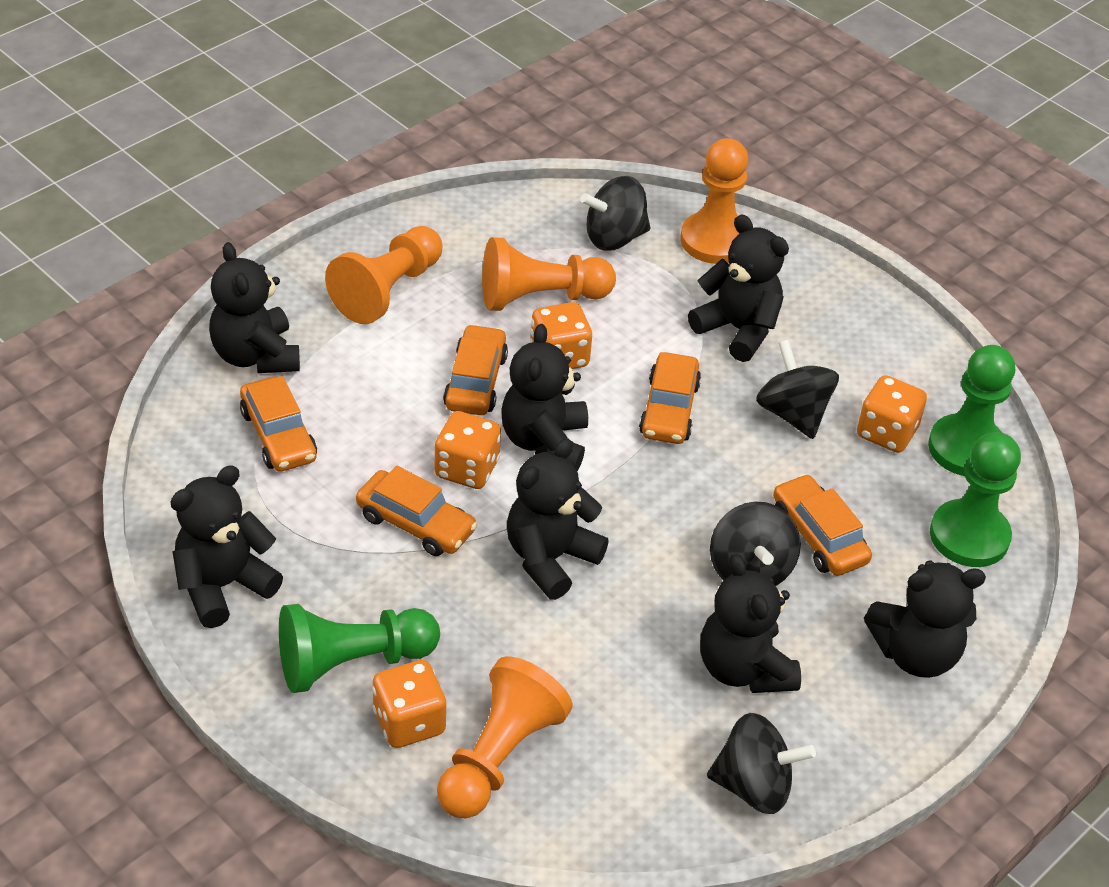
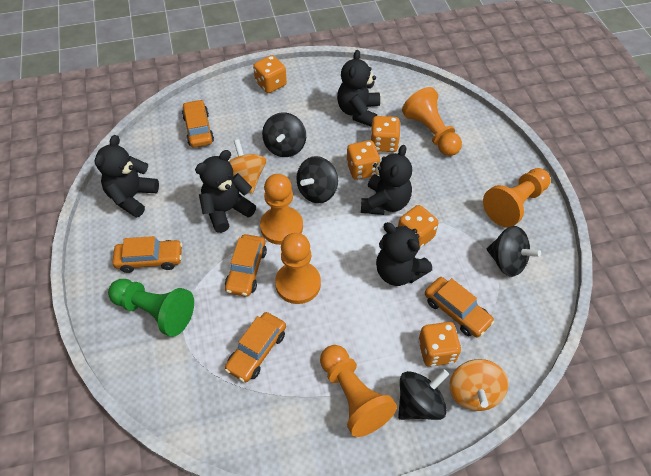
black teddy bear: [170,466,283,628] [209,242,300,373] [501,324,588,471] [507,438,609,600] [688,214,789,362] [700,554,801,693] [864,560,986,678] = 7 -> [94,135,159,218] [195,150,256,233] [337,50,380,127] [361,145,412,215] [376,222,432,286] = 5
green pawn: [279,604,440,693] [928,345,1015,476] [930,432,1021,567] = 3 -> [108,279,194,337] = 1
orange dice: [372,660,446,748] [435,411,501,489] [530,302,592,369] [857,375,927,453] = 4 -> [253,55,287,93] [346,140,380,180] [371,116,400,152] [398,205,439,248] [418,322,461,367] = 5
orange pawn: [325,226,442,324] [437,656,573,818] [482,237,616,311] [680,138,748,264] = 4 -> [260,174,303,245] [275,233,321,304] [320,345,397,437] [402,87,462,156] [483,168,551,227] = 5
orange spinning top: none = 0 -> [229,139,266,194] [449,359,509,411] = 2

